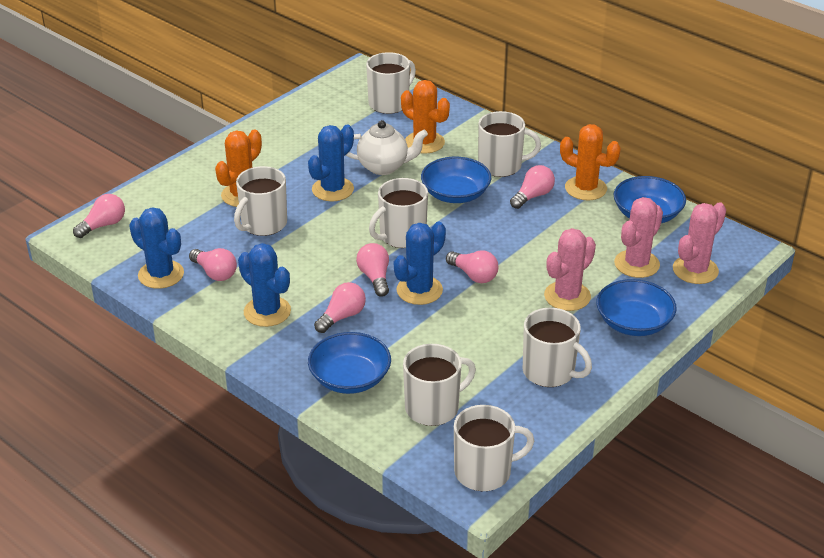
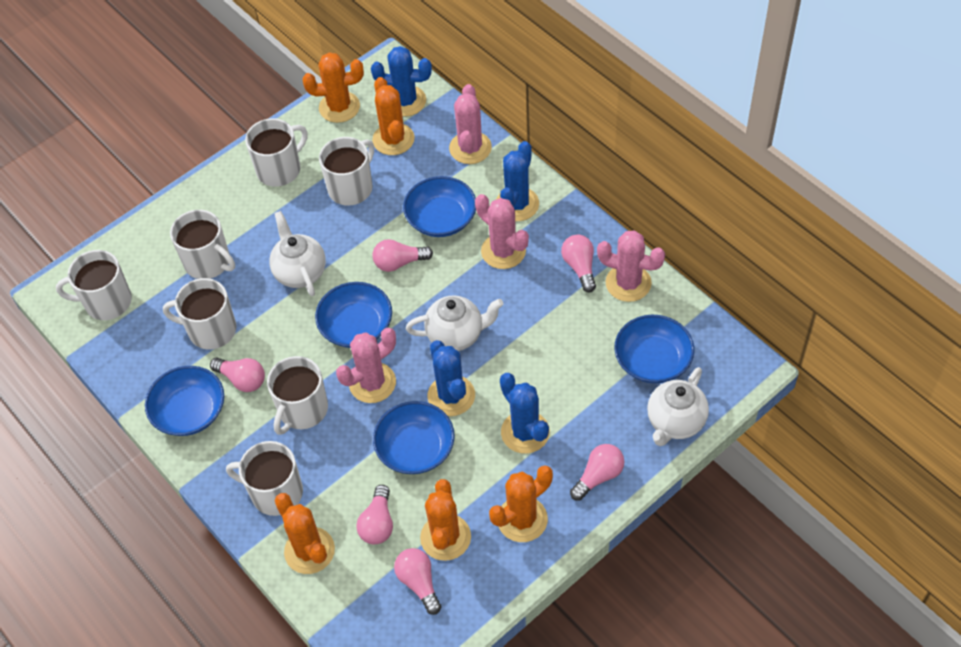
blue bowl: [308,332,391,394] [421,157,491,203] [596,279,677,336] [613,176,686,223] = 4 -> [145,366,224,436] [315,282,392,348] [373,401,455,474] [403,176,476,237] [614,315,694,384] = 5
orange cactus: [215,129,262,207] [401,80,450,154] [560,124,621,201] = 3 -> [275,493,335,574] [302,52,364,123] [372,77,415,155] [420,479,471,561] [489,465,553,542] = 5
pink cactus: [544,228,596,311] [614,197,663,278] [673,202,726,284] = 3 -> [336,328,396,403] [449,84,492,164] [475,194,529,269] [597,230,665,302] = 4
white teapot: [346,120,428,175] = 1 -> [269,211,326,296] [406,295,503,351] [647,367,709,446] = 3

